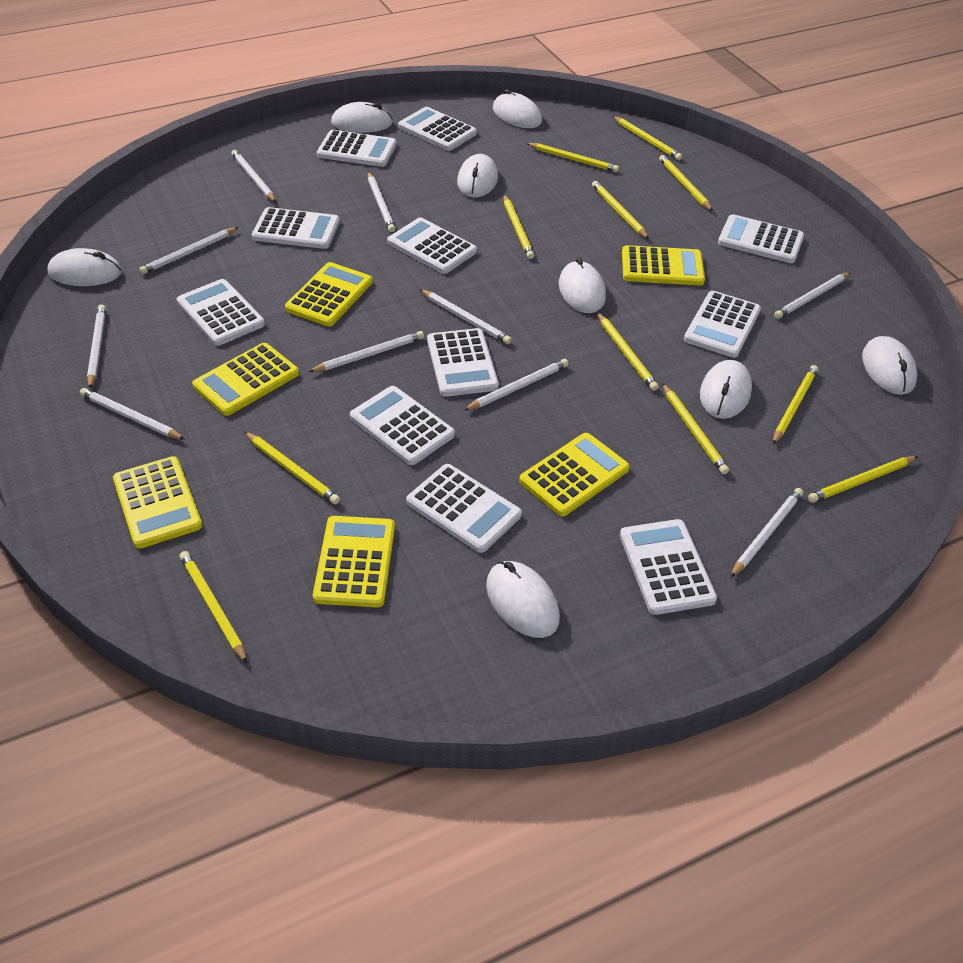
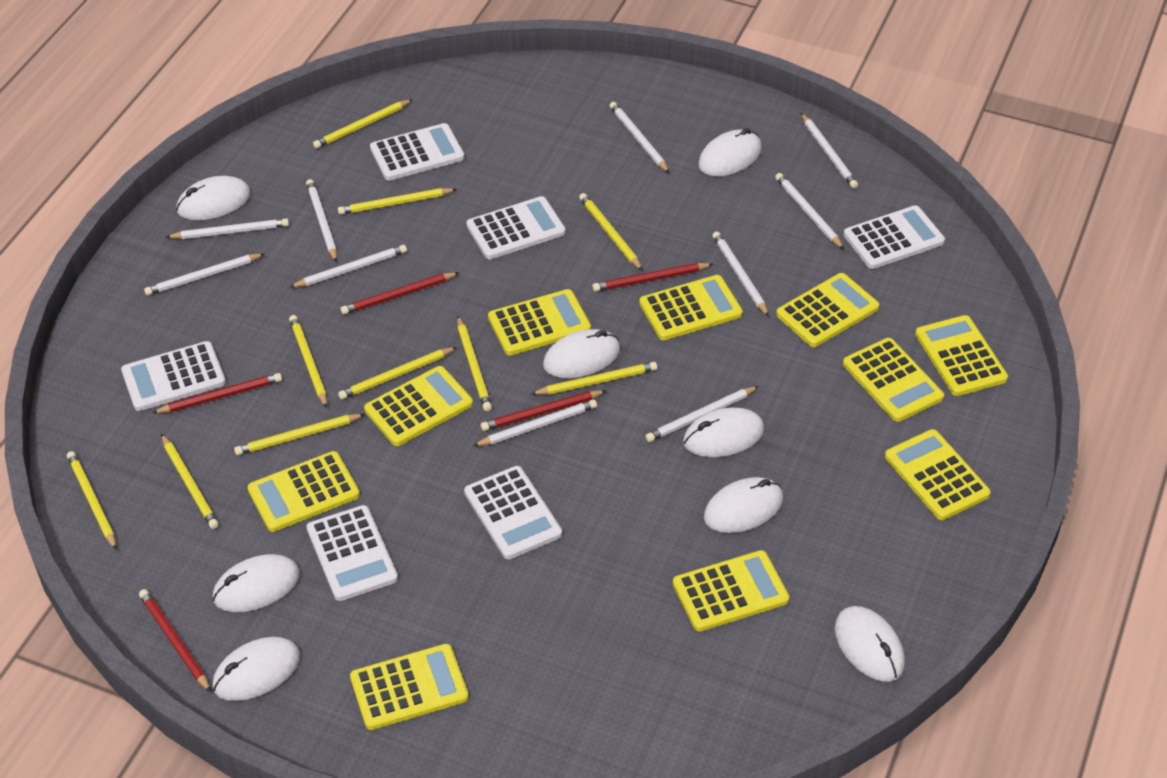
red pencil: none = 0 -> [139,589,211,692] [152,373,282,413] [340,272,459,314] [481,390,607,431] [592,263,713,292] = 5
white calculator: [177,279,265,346] [252,207,340,249] [317,130,397,167] [350,386,455,465] [387,217,477,274] [398,107,477,151] [406,464,522,553] [427,328,499,397] [620,519,717,615] [684,291,761,358] [718,214,804,263] = 11 -> [121,341,226,411] [307,505,398,601] [370,123,464,181] [464,466,562,559] [466,196,566,259] [844,205,945,269] = 6
yellow calculator: [113,456,202,549] [192,343,299,416] [285,262,373,327] [313,516,395,608] [519,433,630,517] [622,245,705,286] = 6 -> [248,451,360,532] [350,644,469,730] [364,366,473,446] [488,289,591,355] [639,275,743,340] [673,550,789,632] [776,273,879,347] [843,338,944,422] [885,429,991,520] [915,315,1008,396] = 10
yellow pencil: [180,551,247,663] [244,431,340,504] [503,195,534,259] [526,143,619,172] [592,181,649,239] [597,312,659,391] [613,116,682,160] [659,155,713,211] [662,383,729,474] [773,365,818,444] [808,456,918,503] = 11 -> [67,451,116,550] [161,434,219,529] [234,414,365,455] [289,315,327,408] [313,99,413,149] [338,188,457,215] [338,347,457,400] [457,316,492,411] [531,362,657,395] [579,193,643,271] = 10

